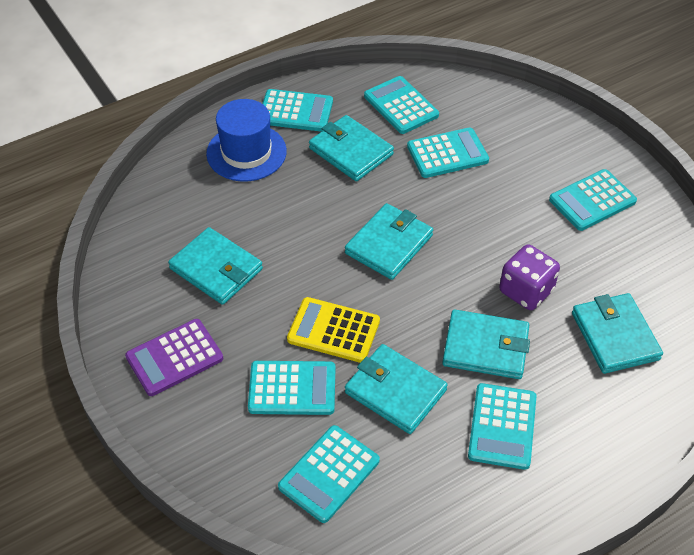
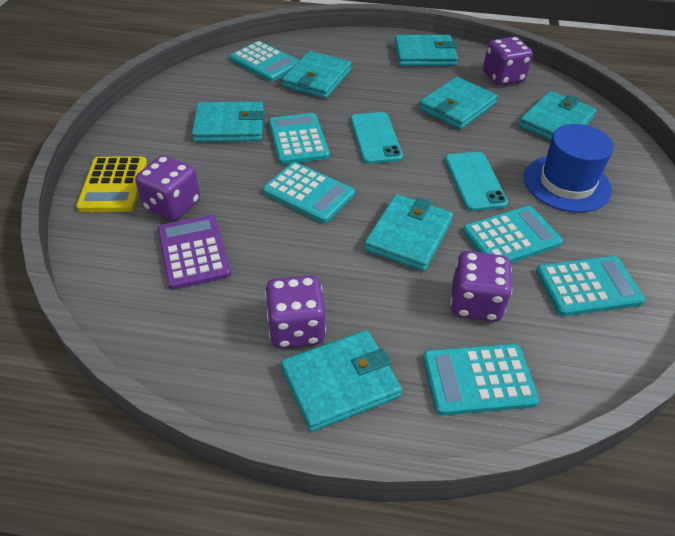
purple dice: [499,244,560,310] = 1 -> [135,155,200,221] [265,275,326,348] [450,251,512,322] [483,37,533,86] = 4
turquoise calculator: [248,361,335,415] [262,89,333,132] [278,425,380,523] [364,76,439,134] [407,127,489,178] [468,383,536,470] [549,169,637,231] = 7 -> [230,41,299,82] [263,162,355,223] [269,113,329,165] [423,344,539,415] [463,206,563,263] [536,256,645,316] = 6
turquoise phone: none = 0 -> [350,112,403,164] [445,152,508,211] = 2
turquoise wallet: [168,227,263,305] [309,115,394,181] [345,203,433,280] [345,344,448,434] [442,310,530,379] [572,293,663,374] = 6 -> [192,102,264,142] [281,330,402,432] [282,51,352,99] [364,194,453,271] [394,35,458,66] [419,77,498,129] [519,91,597,140] = 7

